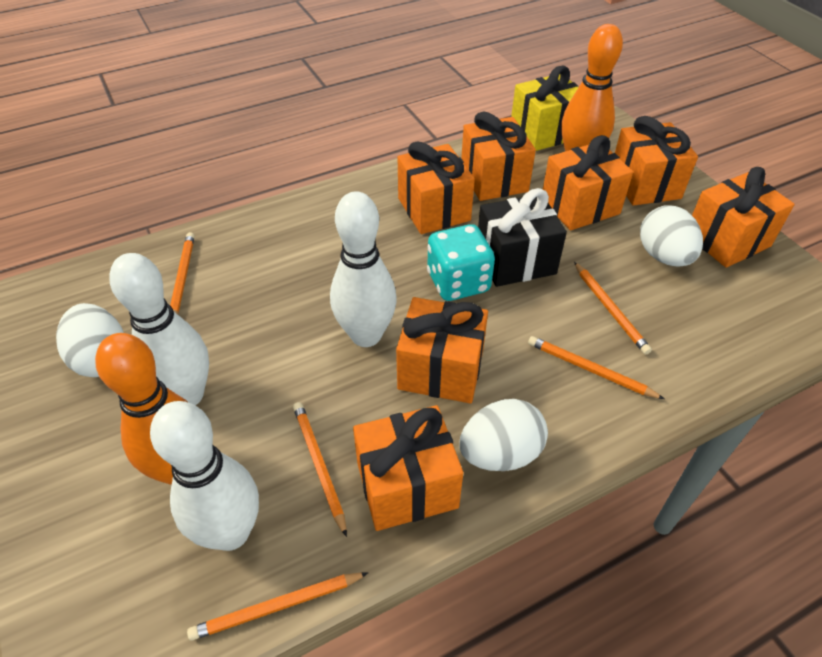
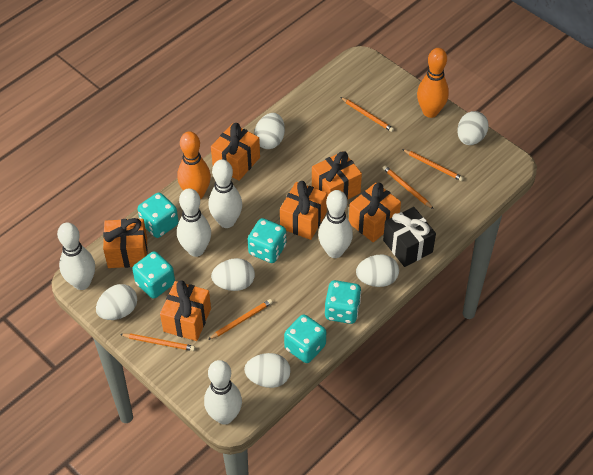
orange gift: [353,405,463,531] [396,297,488,403] [398,141,475,234] [461,111,536,201] [543,135,633,231] [615,116,698,206] [692,167,795,268] = 7 -> [103,218,148,268] [160,280,211,341] [211,123,260,181] [280,181,327,240] [312,151,362,200] [349,183,401,243] = 6
turquoise dice: [427,224,495,301] = 1 -> [132,251,175,299] [138,192,179,238] [248,218,286,263] [284,314,326,363] [325,280,361,324] = 5
white bowling pin: [109,253,209,405] [150,401,259,551] [330,191,397,347] = 3 -> [57,222,95,290] [177,188,211,257] [204,360,242,425] [209,159,242,228] [318,190,353,258] = 5
white egg: [56,303,124,377] [459,399,548,471] [640,205,703,267] = 3 -> [96,284,137,320] [211,258,255,291] [244,353,290,388] [254,113,285,149] [356,255,399,287] [457,111,489,145] = 6
yellow gift: [511,66,578,151] = 1 -> none = 0

